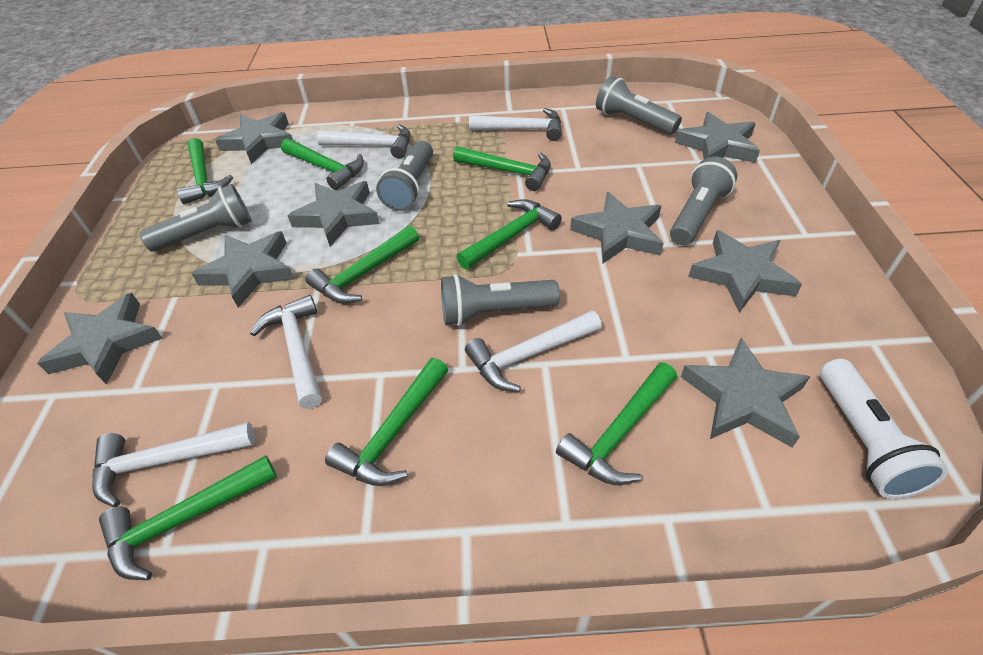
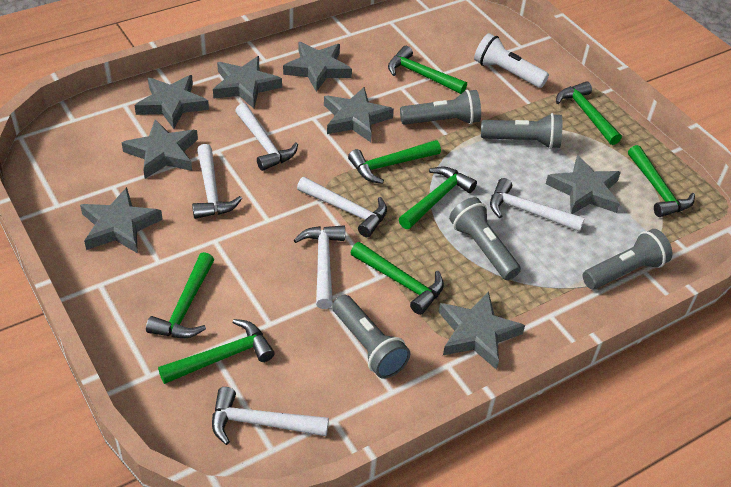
white hammer: [92,422,255,507] [250,295,322,409] [317,124,410,159] [465,310,602,392] [469,108,562,141] = 5 -> [192,144,242,219] [212,387,329,445] [235,103,298,171] [294,225,345,309] [297,177,387,237] [490,178,585,232] = 6

